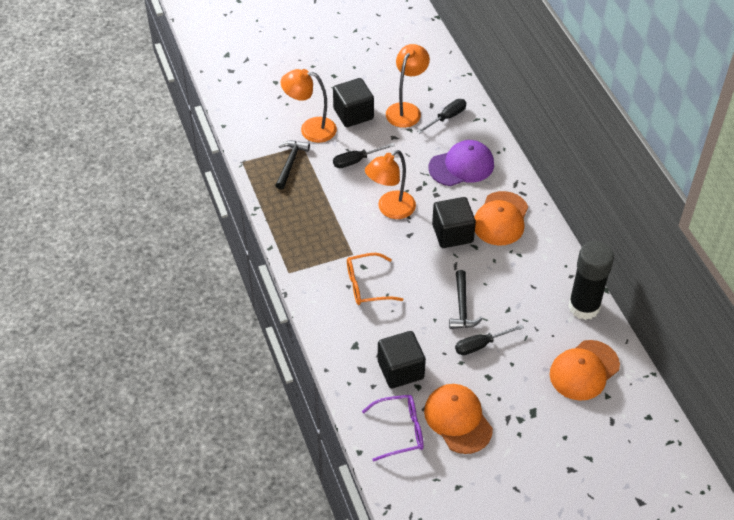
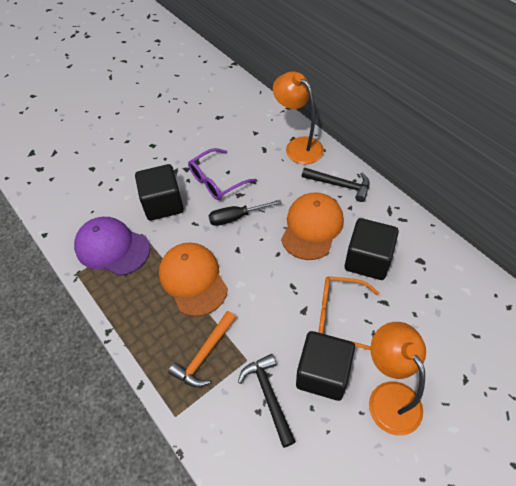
black glue stick: [568,241,614,320] = 1 -> none = 0
black screwdriver: [333,143,395,168] [417,99,466,134] [455,324,524,355] = 3 -> [208,200,282,226] = 1
orange cap: [424,384,493,454] [474,191,528,245] [550,340,620,401] = 3 -> [159,243,228,316] [281,192,344,260] = 2
orange hammer: none = 0 -> [168,311,236,387] = 1
orange lamp: [281,69,337,143] [365,150,416,219] [386,44,430,128] = 3 -> [273,71,324,164] [369,322,426,436] = 2

